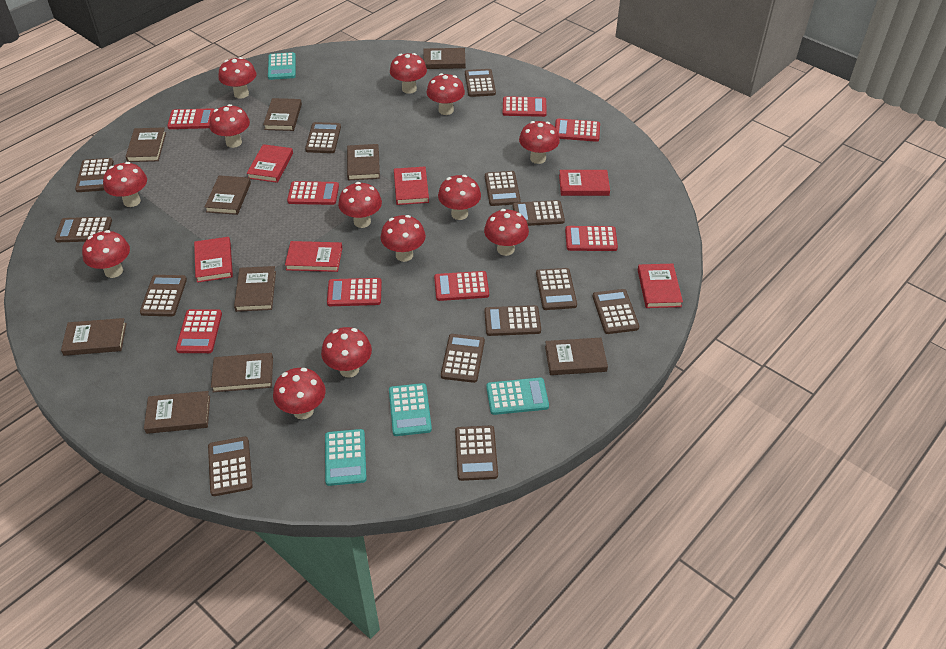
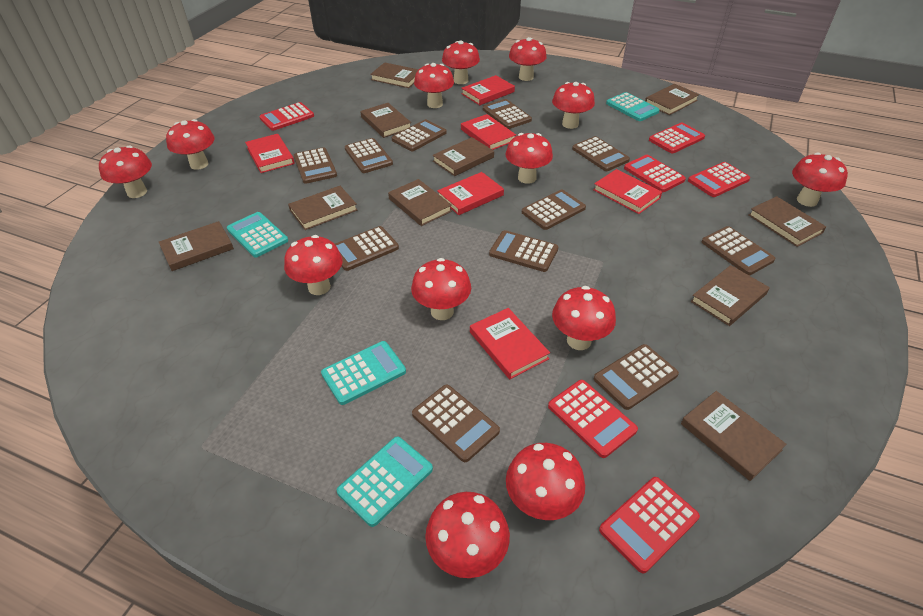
brown calculator: [55,217,112,242] [75,158,114,192] [140,275,187,316] [208,437,253,496] [305,122,341,153] [441,334,485,383] [455,425,498,481] [465,69,496,97] [484,305,541,336] [485,171,521,206] [513,200,565,226] [536,268,577,310] [592,289,639,334] = 13 -> [294,147,337,184] [335,226,399,271] [345,138,393,173] [392,119,446,151] [412,385,500,462] [483,99,532,129] [489,230,558,272] [522,189,586,230] [572,136,630,171] [594,344,679,410] [702,226,775,275] = 11
red calculator: [167,108,215,129] [176,309,222,353] [287,181,339,205] [327,278,382,306] [434,271,489,301] [503,96,547,117] [555,118,600,142] [565,226,618,251] = 8 -> [259,102,314,131] [548,380,638,458] [599,477,700,573] [624,155,686,192] [649,122,705,154] [688,162,750,197] = 6

